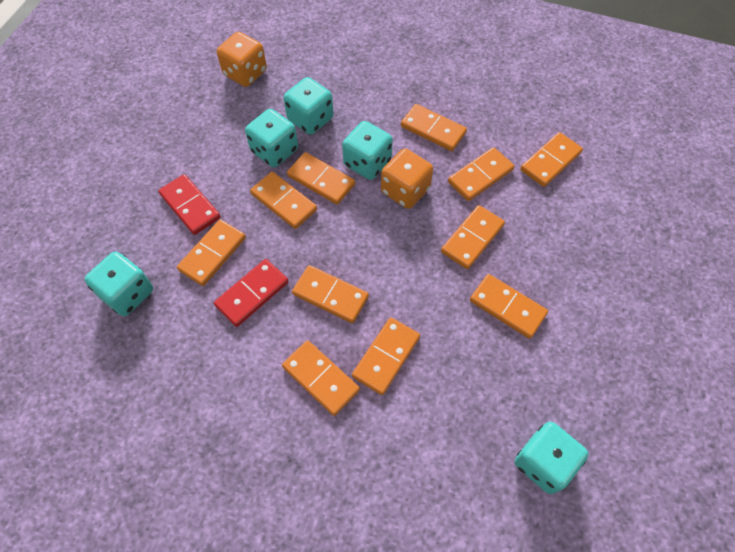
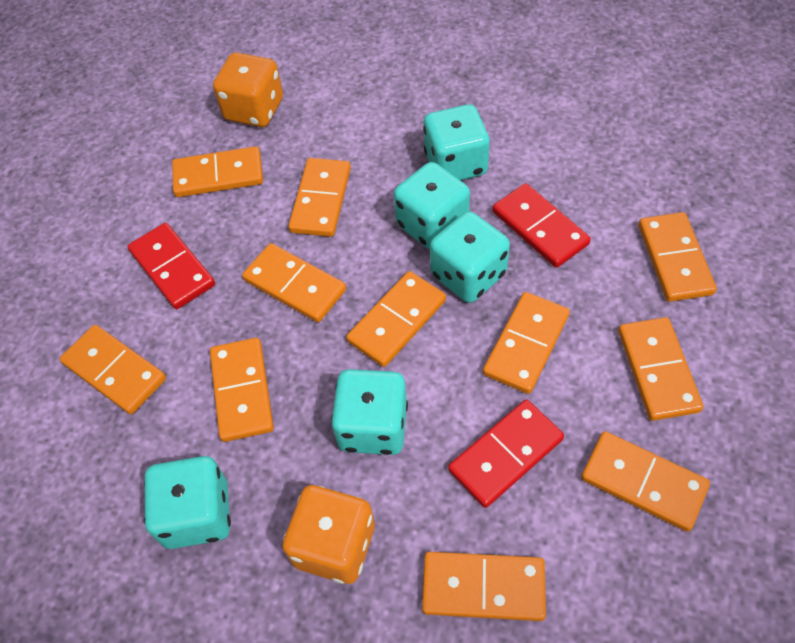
red domino: [158,174,221,235] [214,259,289,327] = 2 -> [128,223,215,309] [448,400,564,508] [492,183,591,268] = 3

